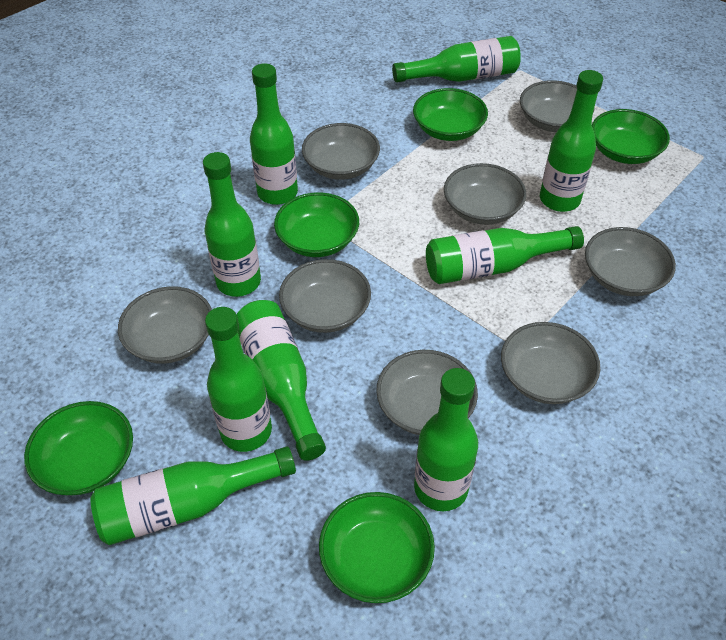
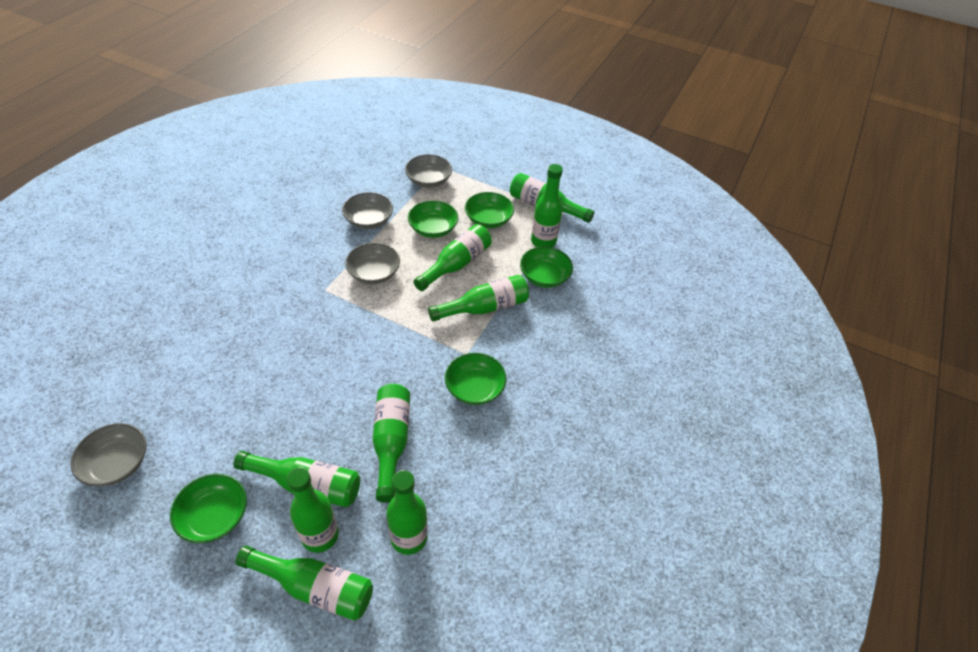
grey bowl: [118,286,212,364] [279,259,371,333] [302,123,380,180] [376,350,478,435] [444,163,526,225] [501,322,600,404] [520,80,595,132] [585,227,676,296] = 8 -> [70,423,146,486] [342,192,393,229] [345,243,400,284] [405,154,452,188] = 4

